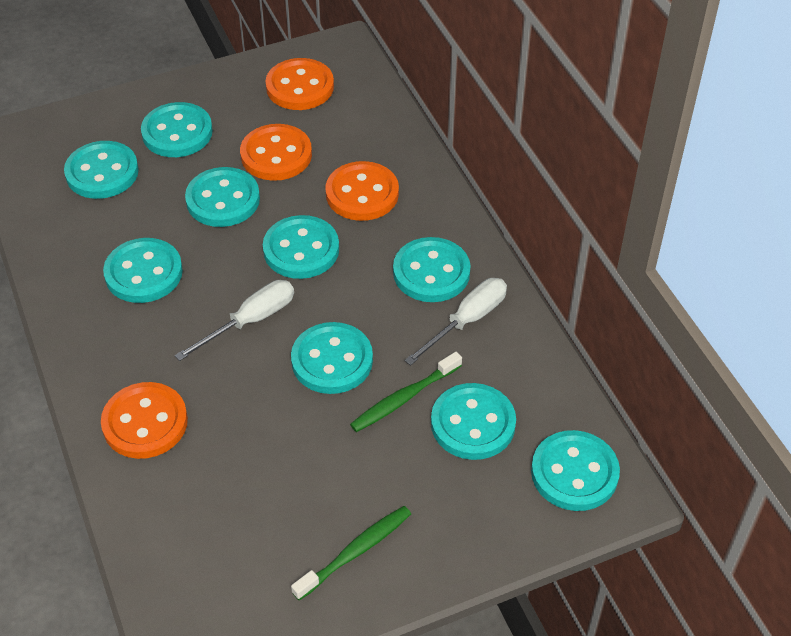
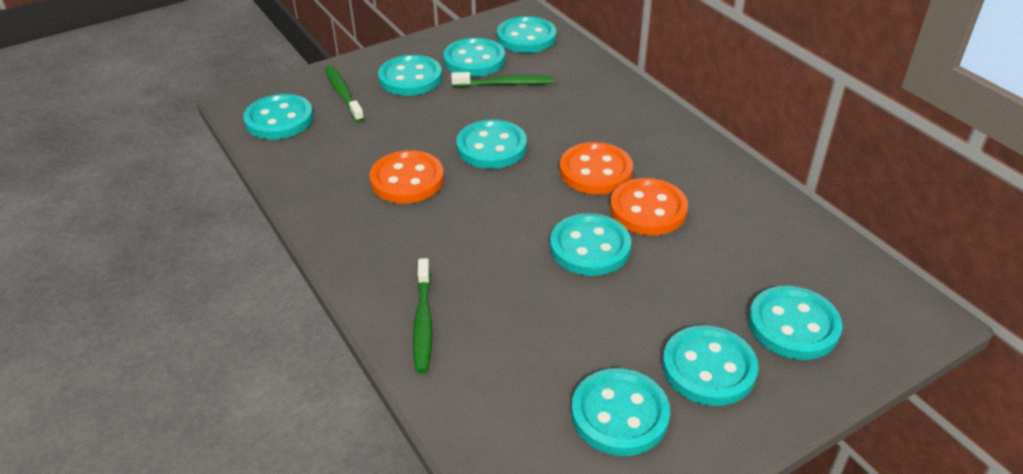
green toothbrush: [291,506,411,600] [350,352,462,432] = 2 -> [325,66,364,122] [413,258,432,373] [451,72,555,87] = 3
orange button: [101,382,188,459] [240,124,312,181] [265,58,334,110] [326,161,399,221] = 4 -> [369,150,444,204] [559,142,633,195] [610,178,688,235] = 3
white screwdriver: [175,280,294,361] [405,278,507,365] = 2 -> none = 0

